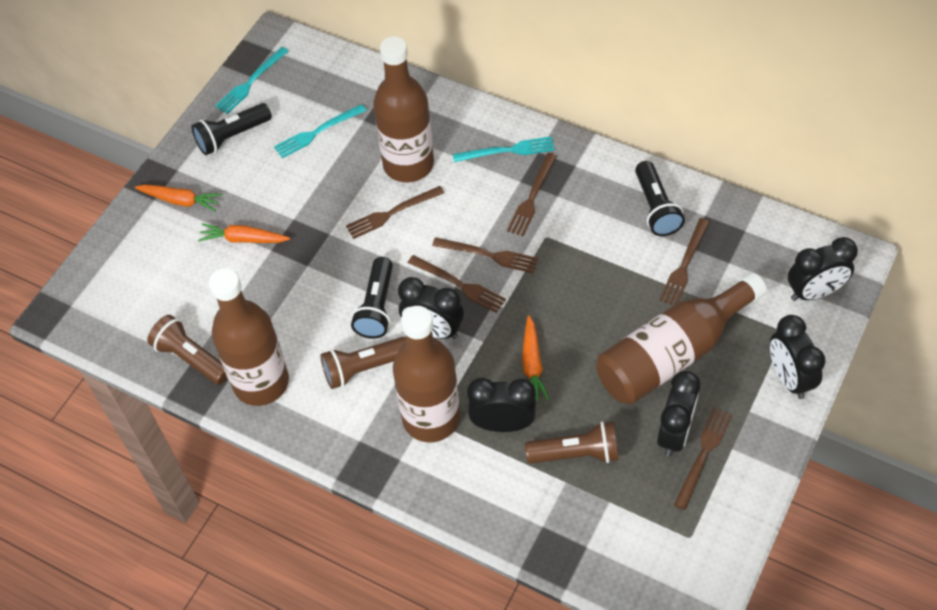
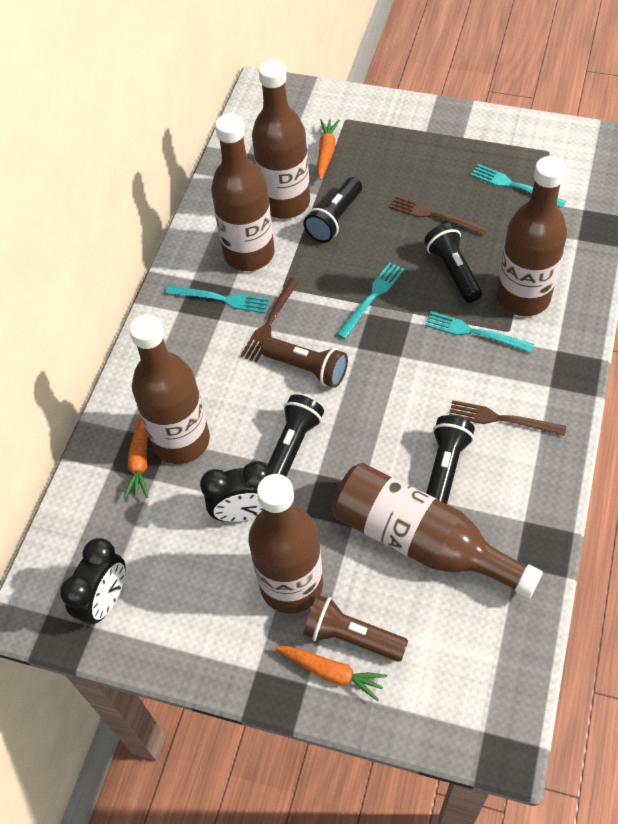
black clock: [398,277,464,339] [467,378,536,432] [657,371,700,456] [770,315,825,399] [788,237,858,301] = 5 -> [60,538,126,626] [200,461,272,522] = 2
black flashlight: [191,103,272,155] [351,257,393,339] [635,161,685,236] = 3 -> [268,394,324,476] [303,177,362,243] [424,223,482,303] [426,415,475,504] = 4
brown bottle: [209,268,289,406] [373,36,434,182] [393,306,460,443] [596,272,767,405] = 4 -> [129,314,210,464] [211,113,275,271] [248,474,323,614] [252,59,310,219] [332,463,543,599] [497,156,567,316] = 6
brown flashlight: [147,315,227,385] [320,337,406,389] [525,421,619,464] = 3 -> [261,337,348,388] [303,595,408,662] = 2
brown fork: [346,186,444,239] [408,255,506,313] [432,237,538,273] [507,153,557,236] [659,218,710,305] [674,407,732,510] = 6 -> [240,278,299,363] [390,196,488,235] [449,400,566,436] = 3
turquoise fork: [215,47,289,114] [274,104,366,158] [453,136,555,162] = 3 -> [166,286,269,313] [336,262,404,339] [425,311,534,353] [471,164,566,208] = 4

